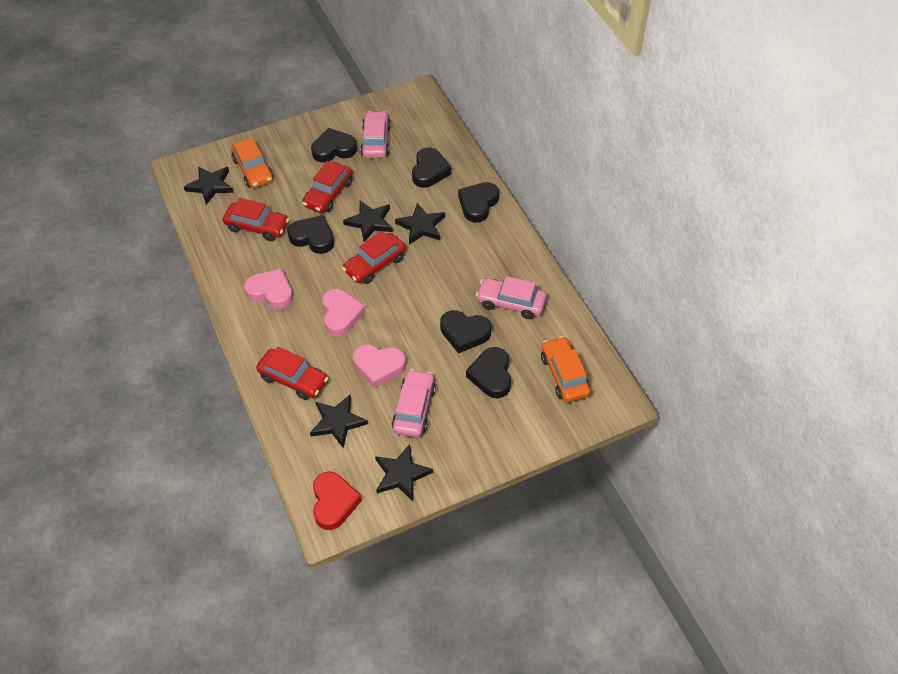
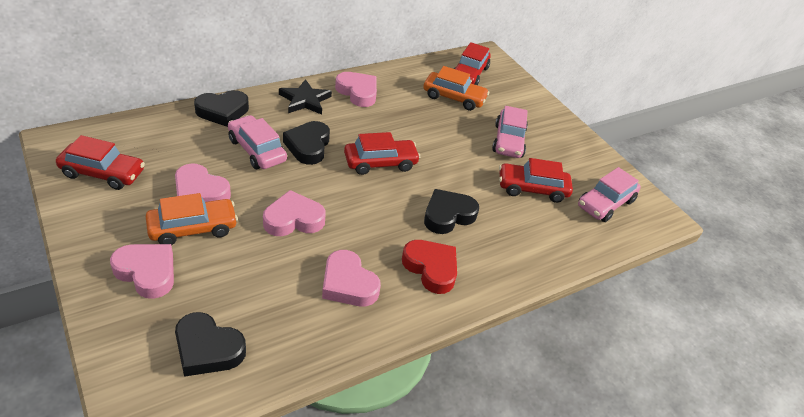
black heart: [287,215,334,254] [311,128,357,163] [412,147,451,188] [440,310,492,353] [458,182,499,223] [466,347,511,398] = 6 -> [175,312,246,377] [194,90,249,127] [283,121,330,165] [424,189,479,234] = 4
black star: [184,166,234,205] [310,395,368,448] [343,201,393,241] [375,444,433,501] [395,203,445,245] = 5 -> [279,79,332,115] = 1
pink heart: [244,268,293,310] [322,288,366,336] [353,344,406,388] = 3 -> [110,244,174,299] [175,163,231,202] [263,190,326,236] [322,250,381,306] [335,72,377,107] = 5

